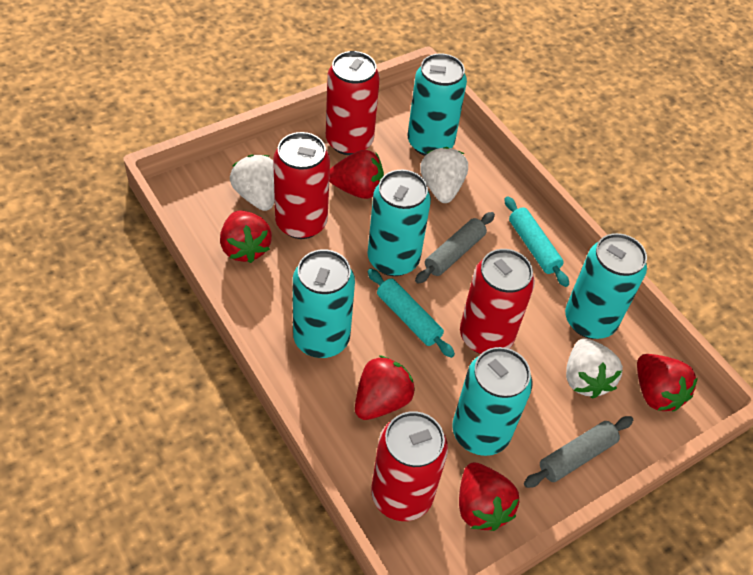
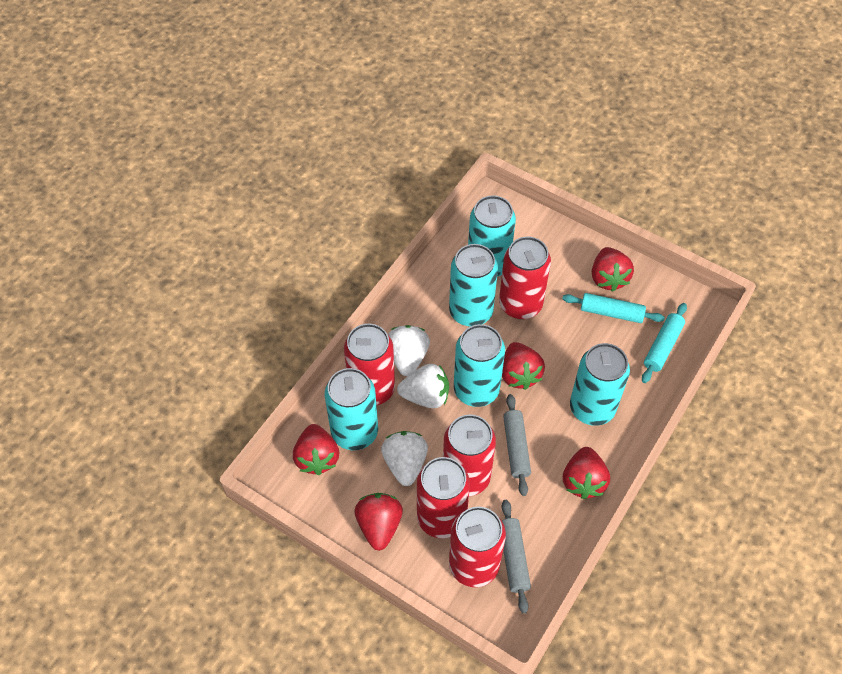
red can: [273,132,330,239] [326,51,380,155] [371,411,448,521] [460,249,535,354] = 4 -> [344,324,395,405] [417,457,470,538] [443,414,496,496] [449,507,506,587] [499,237,551,319] = 5

